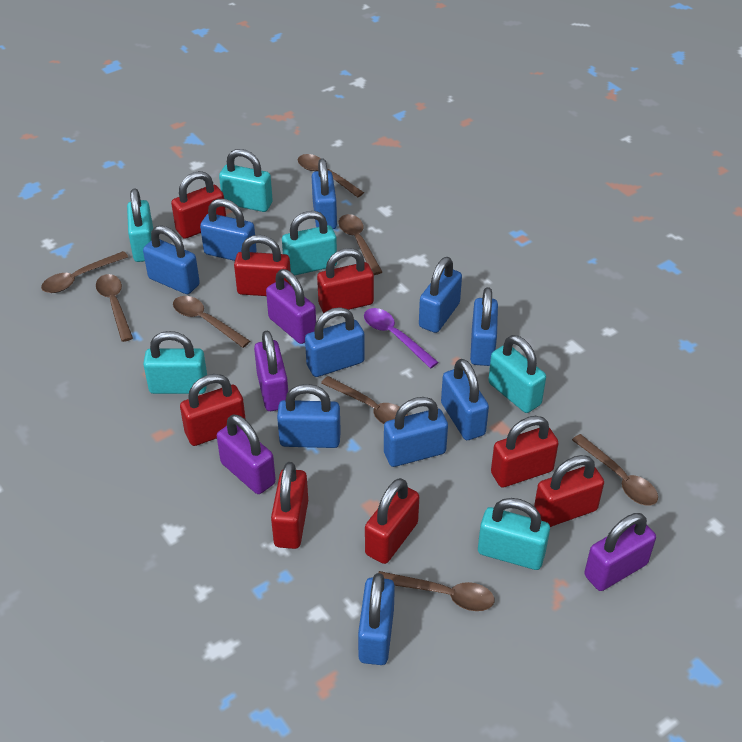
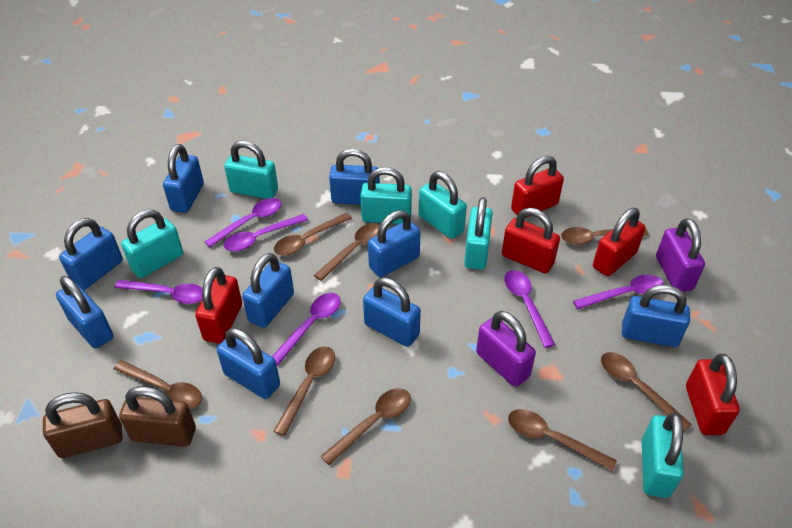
blue padlock: [143,225,200,294] [200,199,257,261] [277,384,341,448] [305,307,365,377] [312,159,337,229] [358,573,395,665] [384,397,448,467] [419,257,462,333] [441,359,489,440] [470,287,498,366] = 10 -> [56,276,113,349] [59,218,123,290] [163,144,204,213] [217,328,280,399] [242,253,294,328] [329,148,380,205] [363,278,421,347] [368,210,421,277] [622,285,690,347] = 9
brown padlock: none = 0 -> [43,392,123,458] [119,386,196,447] = 2
purple padlock: [217,415,276,494] [254,331,288,411] [266,269,316,344] [584,513,656,591] = 4 -> [476,311,536,387] [656,218,705,292] = 2
purple spoon: [364,308,439,368] = 1 -> [115,280,202,304] [205,198,281,247] [224,214,308,251] [272,293,341,365] [504,270,555,348] [573,275,664,309] = 6
red padlock: [171,171,226,239] [180,374,246,446] [234,235,291,296] [271,462,308,549] [317,248,374,313] [365,478,419,564] [491,416,559,487] [534,455,604,527] = 8 -> [195,267,242,344] [502,208,560,274] [511,156,564,218] [593,208,646,276] [686,354,740,435] = 5

